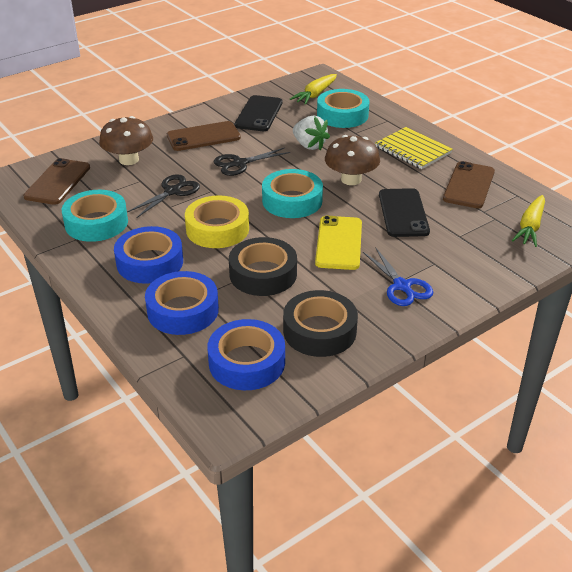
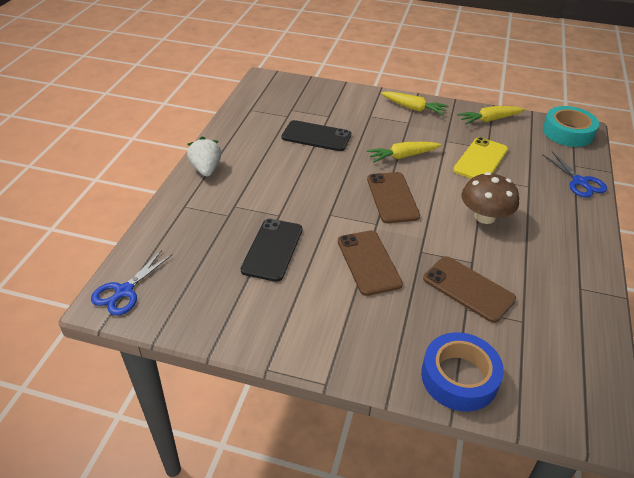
black scissors: [127,174,200,218] [214,147,290,176] = 2 -> none = 0
black tape: [229,237,297,296] [283,290,358,357] = 2 -> none = 0
blue scissors: [363,247,433,306] = 1 -> [91,250,173,316] [542,151,607,198] = 2
blue tape: [114,226,183,284] [145,271,219,335] [207,319,285,390] = 3 -> [421,332,504,411] = 1
brown mushroom: [99,116,153,165] [325,135,380,185] = 2 -> [462,172,519,224] = 1
turquoise tape: [62,190,128,242] [262,169,323,218] [317,89,370,128] = 3 -> [543,106,599,147] = 1
yellow carrot: [290,74,337,105] [512,195,545,247] = 2 -> [367,142,441,162] [381,91,449,115] [457,106,525,124] = 3
yellow notebook: [375,127,453,169] = 1 -> none = 0
yellow tape: [185,195,249,248] = 1 -> none = 0

